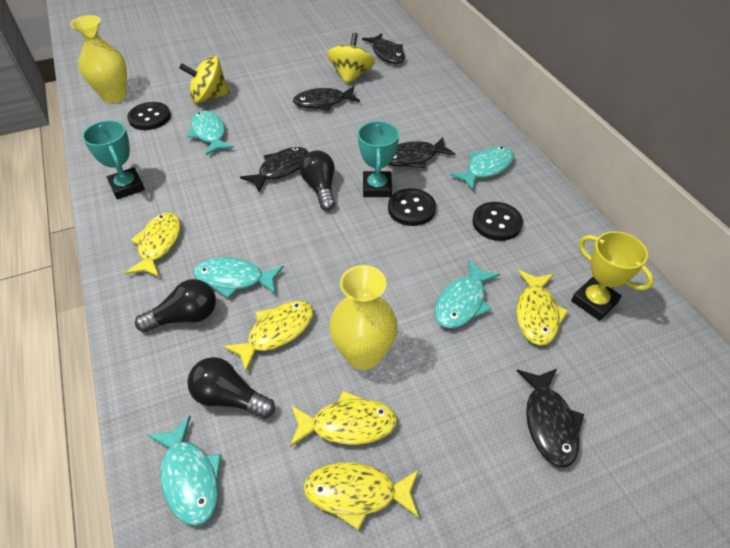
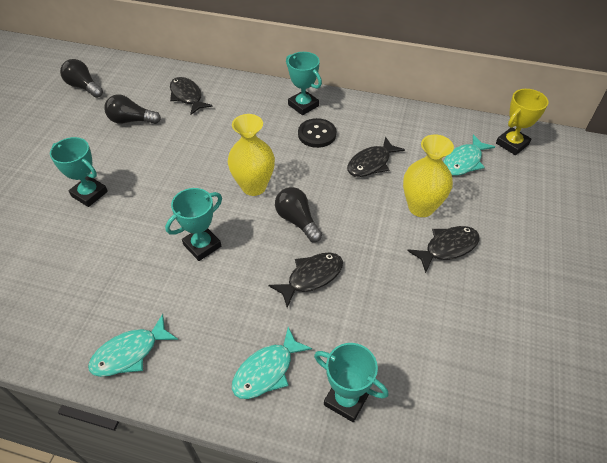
black button: [127,102,171,130] [388,188,436,226] [472,202,523,241] = 3 -> [298,118,336,148] = 1
black fish: [240,147,309,193] [293,86,360,111] [362,33,405,64] [389,137,455,168] [517,369,584,468] = 5 -> [170,77,213,115] [268,252,343,308] [347,137,405,177] [407,226,480,273] = 4
turquoise fish: [148,416,222,526] [187,110,234,155] [194,257,284,298] [435,259,500,328] [450,146,514,191] = 5 -> [88,314,178,377] [232,327,312,399] [443,134,495,176] = 3
turquoise trophy: [82,120,145,200] [358,121,399,197] = 2 -> [50,137,108,207] [165,188,222,261] [286,52,322,115] [314,343,389,422] = 4
yellow fish: [125,212,181,277] [223,301,314,372] [290,391,398,447] [303,462,419,530] [516,270,568,345] = 5 -> none = 0
yellow spinning top: [179,56,230,103] [327,33,375,85] = 2 -> none = 0

